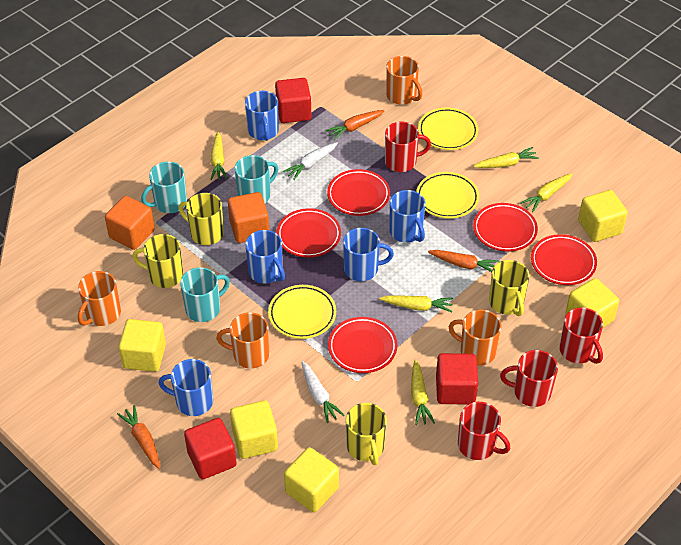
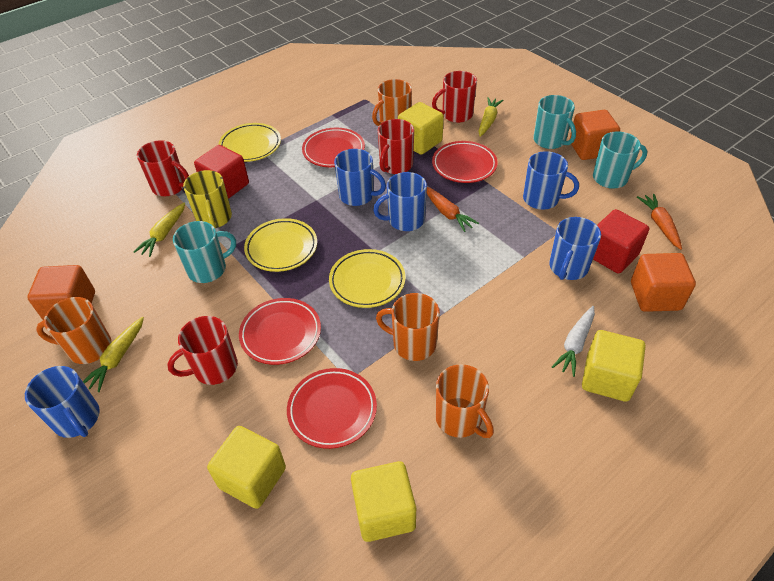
orange carrot: [117,405,160,469] [325,110,384,140] [428,250,500,272] = 3 -> [426,187,479,232] [637,194,682,250] = 2
orange cube: [105,196,155,250] [228,192,269,243] = 2 -> [27,265,95,320] [569,110,620,160] [631,253,696,312] = 3
red cube: [184,418,237,479] [275,78,311,123] [436,353,478,404] = 3 -> [194,145,249,199] [593,209,649,273] = 2
red plate: [277,208,341,257] [327,169,390,216] [328,317,397,373] [473,203,538,252] [531,234,597,285] = 5 -> [239,298,321,365] [287,368,377,449] [302,127,365,167] [432,141,498,183] = 4
white carrot: [283,142,338,180] [301,361,345,423] = 2 -> [552,306,595,377] = 1
yellow carrot: [210,132,228,180] [379,295,453,312] [411,359,435,425] [473,147,539,168] [520,173,572,212] = 5 -> [83,317,144,392] [133,203,185,257] [478,97,503,137] = 3
yellow cube: [119,319,166,372] [230,400,278,459] [284,447,339,512] [566,278,619,328] [578,190,628,242] = 5 -> [207,426,286,509] [351,461,416,542] [398,102,444,155] [582,330,646,402] = 4
yellow mug: [133,234,183,288] [179,193,224,245] [346,403,387,465] [489,260,530,316] = 4 -> [183,170,232,228] = 1

